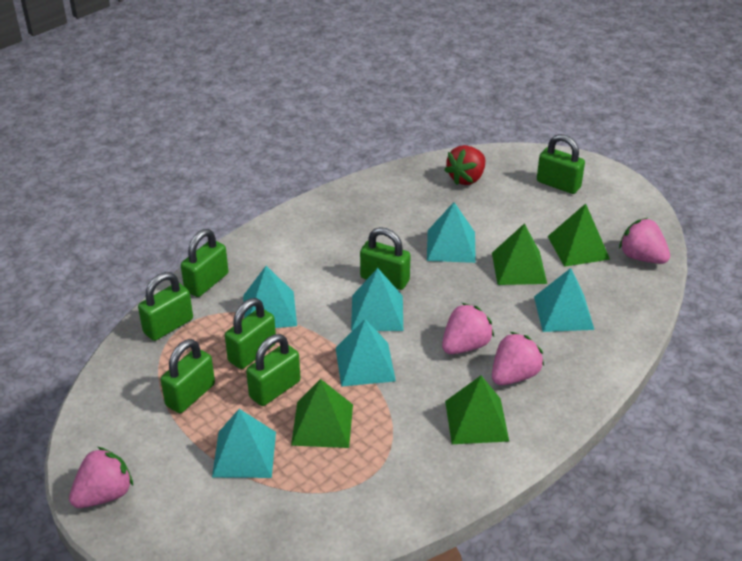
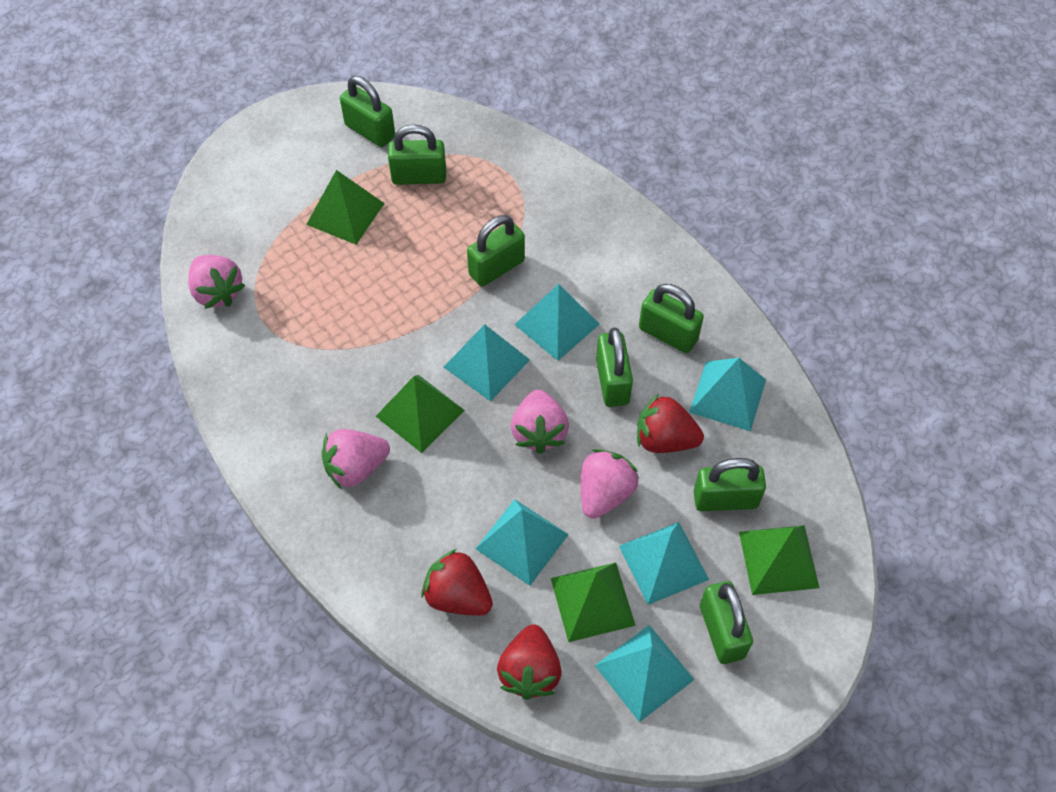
red strawberry: [445,145,485,185] = 1 -> [421,549,493,616] [497,624,562,700] [637,394,704,453] = 3

